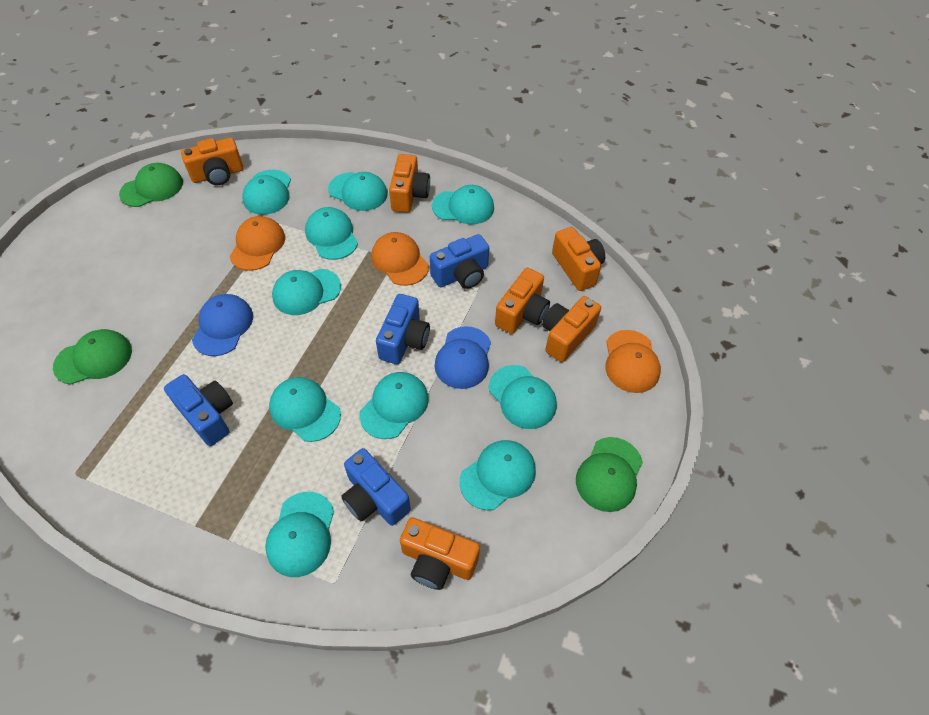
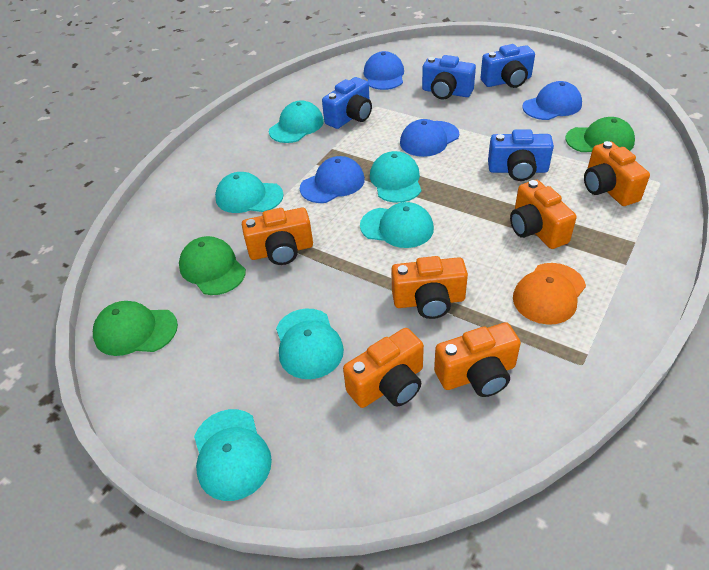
blue cap: [192,294,253,356] [435,326,491,389] = 2 -> [300,156,365,203] [364,51,404,90] [400,119,459,157] [523,81,582,120] = 4
orange cap: [230,216,285,271] [371,232,429,286] [605,330,661,393] = 3 -> [513,263,586,325] = 1
turquoise cap: [242,170,291,215] [265,492,334,577] [269,377,341,442] [272,269,341,315] [305,207,358,260] [328,172,388,211] [359,372,429,439] [432,185,494,224] [460,440,536,510] [489,365,557,429] = 10 -> [194,409,272,501] [215,172,284,213] [269,100,324,143] [276,309,344,379] [360,202,434,248] [370,151,421,203] = 6

